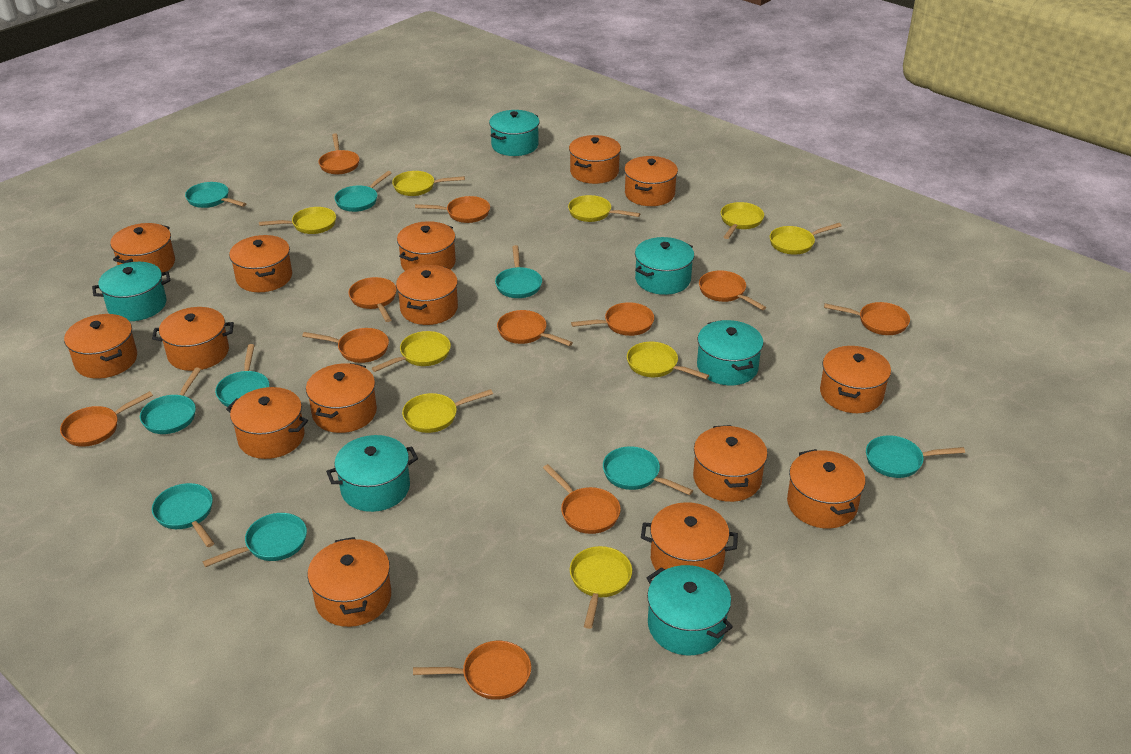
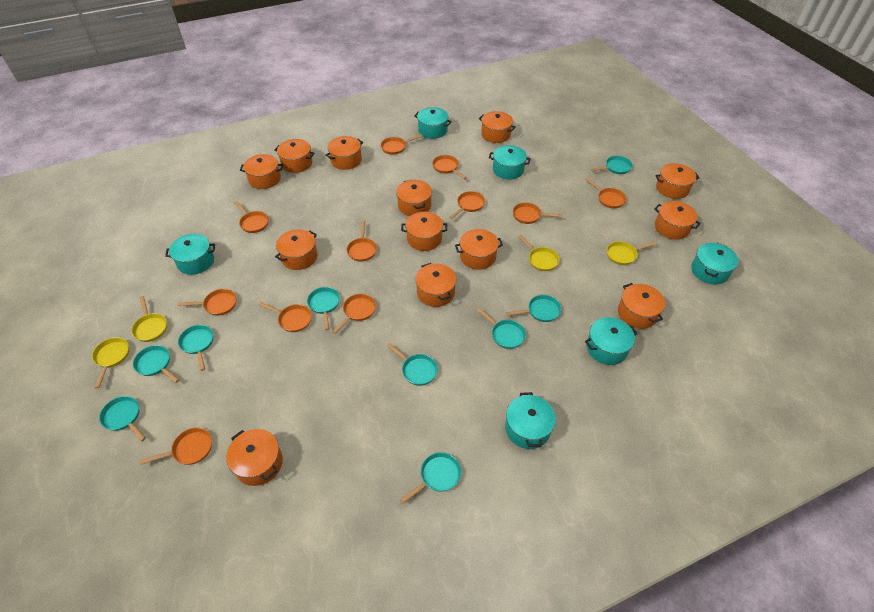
orange pot: [64,314,137,379] [110,223,175,272] [152,307,234,371] [226,387,308,459] [229,235,292,292] [306,363,377,433] [307,537,391,627] [396,265,458,325] [397,221,456,271] [569,135,621,184] [624,156,678,206] [641,502,738,575] [693,425,768,502] [787,449,866,528] [820,346,891,413] = 15 -> [226,429,283,486] [240,154,283,189] [275,139,315,173] [275,229,318,270] [326,136,363,170] [396,180,432,216] [401,212,447,251] [415,263,457,307] [455,229,503,270] [479,111,516,143] [618,283,665,329] [654,201,701,240] [655,163,699,199] = 13
yellow pan: [259,207,336,234] [372,331,451,372] [392,171,465,196] [402,389,493,433] [568,195,640,222] [570,546,632,629] [627,342,709,380] [721,202,764,239] [769,223,841,255] = 9 -> [92,337,129,388] [131,296,167,342] [517,235,560,271] [607,241,657,265] = 4

